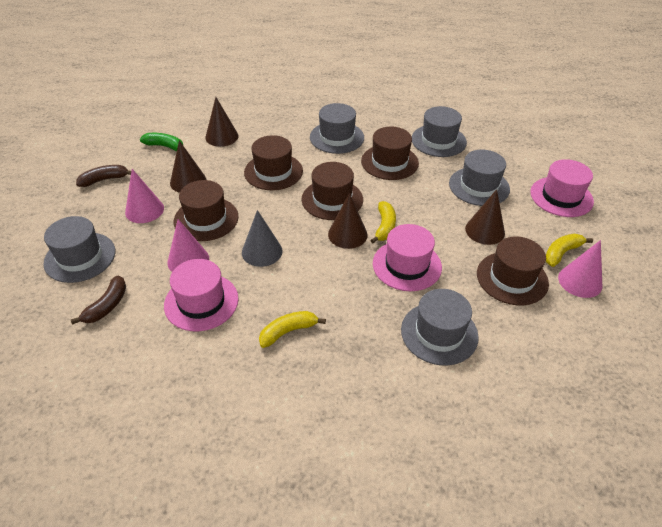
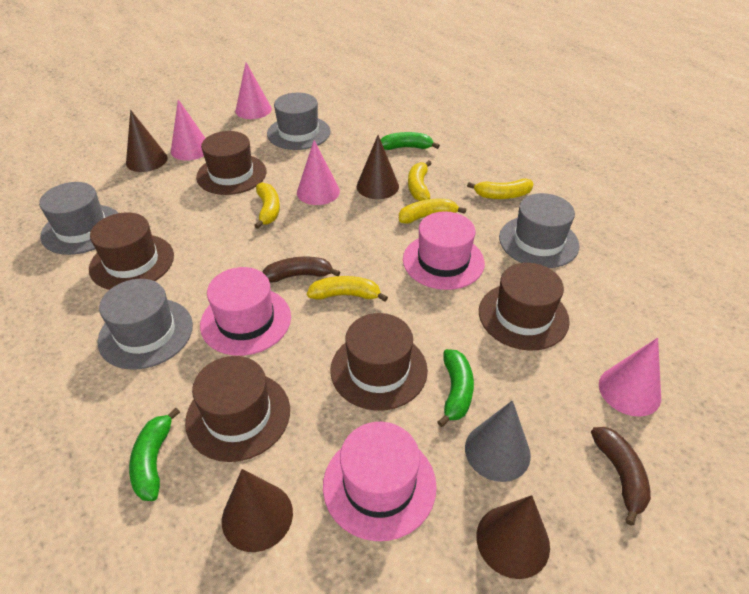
green banana: [140,133,183,151] = 1 -> [129,407,180,501] [380,132,440,150] [438,349,474,427] = 3
grey hat: [43,216,115,283] [310,103,364,154] [401,289,479,365] [412,106,467,157] [449,149,510,206] = 5 -> [39,182,118,255] [97,279,193,370] [267,93,330,150] [499,193,580,268] = 4
pink cone: [125,169,164,223] [167,219,209,272] [558,240,602,298] = 3 -> [171,99,205,161] [235,62,272,119] [297,140,340,205] [599,338,661,417] = 4
yellow banana: [259,311,326,348] [370,201,396,243] [546,234,593,267] = 3 -> [254,182,280,229] [307,276,388,302] [399,199,466,224] [408,161,432,201] [467,178,533,199] = 5

